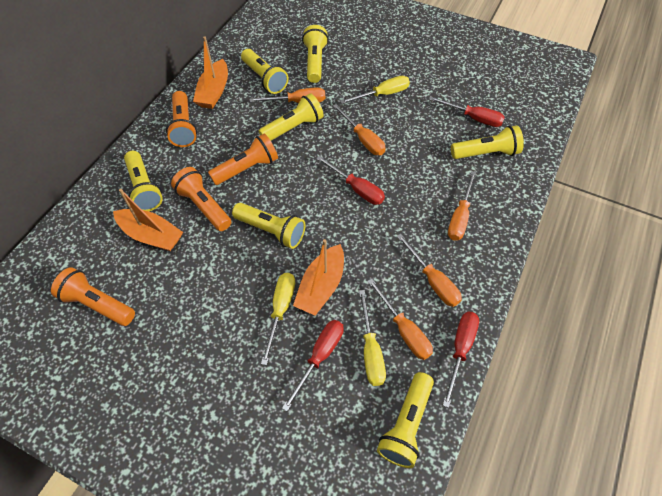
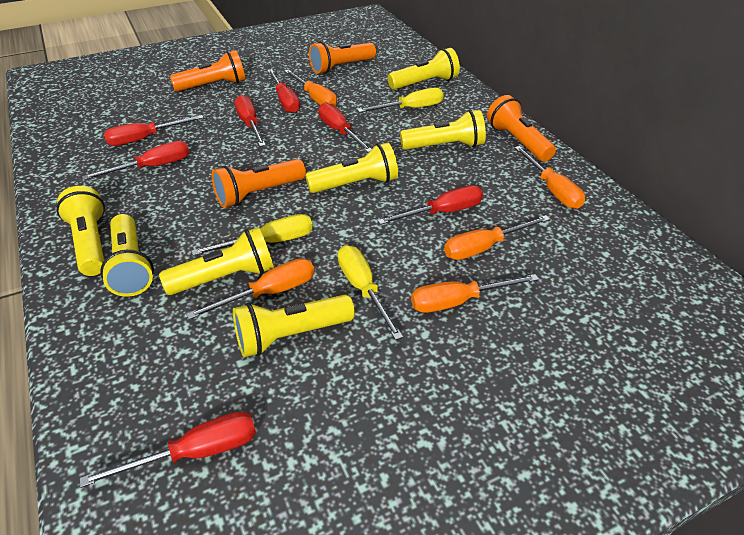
orange boat: [113,189,183,251] [193,37,228,109] [293,239,344,316] = 3 -> none = 0
red screwdriver: [282,320,344,411] [316,156,385,205] [429,96,505,127] [443,311,479,408] = 4 -> [80,412,256,488] [82,141,189,180] [104,115,204,146] [234,95,266,147] [267,69,300,113] [318,103,371,153] [377,185,483,225] = 7

